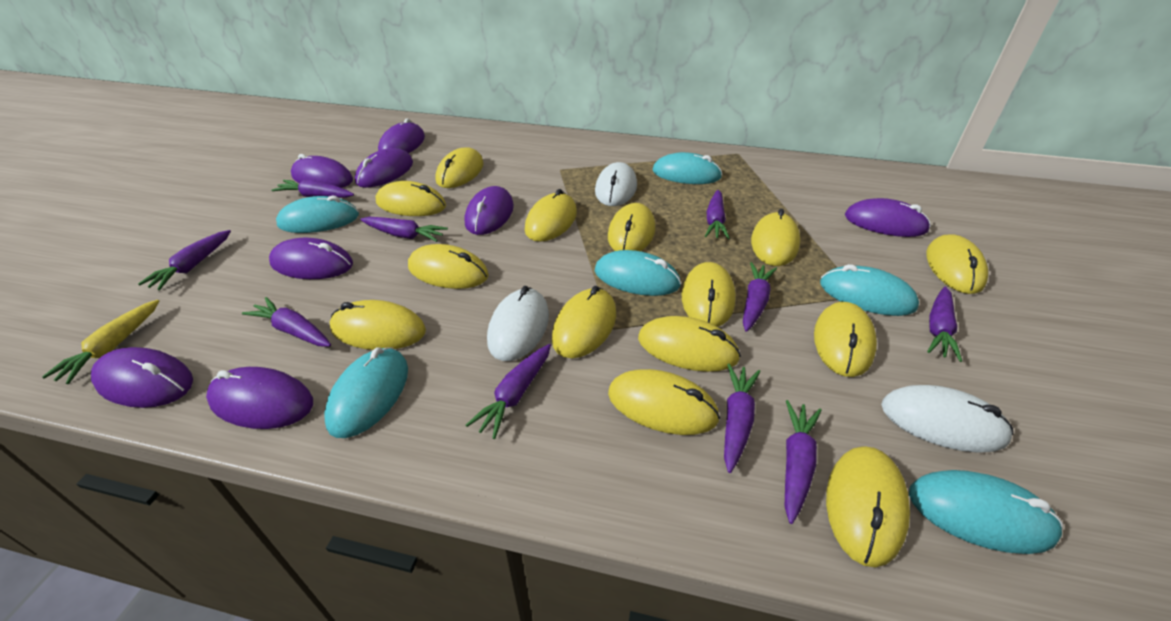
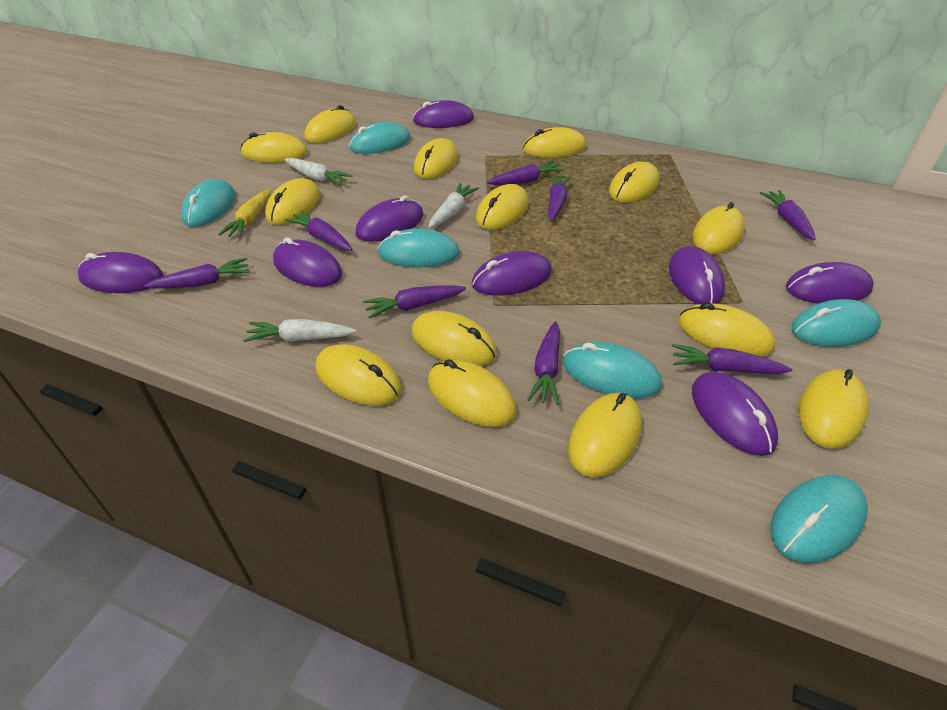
purple carrot: [138,230,231,290] [242,297,331,347] [271,179,354,198] [360,217,448,242] [466,344,551,439] [705,190,730,239] [724,364,760,473] [743,262,777,332] [785,400,822,524] [927,287,962,362] = 10 -> [144,258,250,289] [285,210,352,251] [363,285,466,319] [487,161,564,185] [527,321,560,405] [548,174,571,221] [672,344,793,374] [760,190,816,240] = 8
white carrot: none = 0 -> [243,319,356,342] [285,158,352,186] [428,183,479,229] = 3
white mouse: [487,286,549,361] [595,162,637,206] [881,385,1013,453] = 3 -> none = 0

